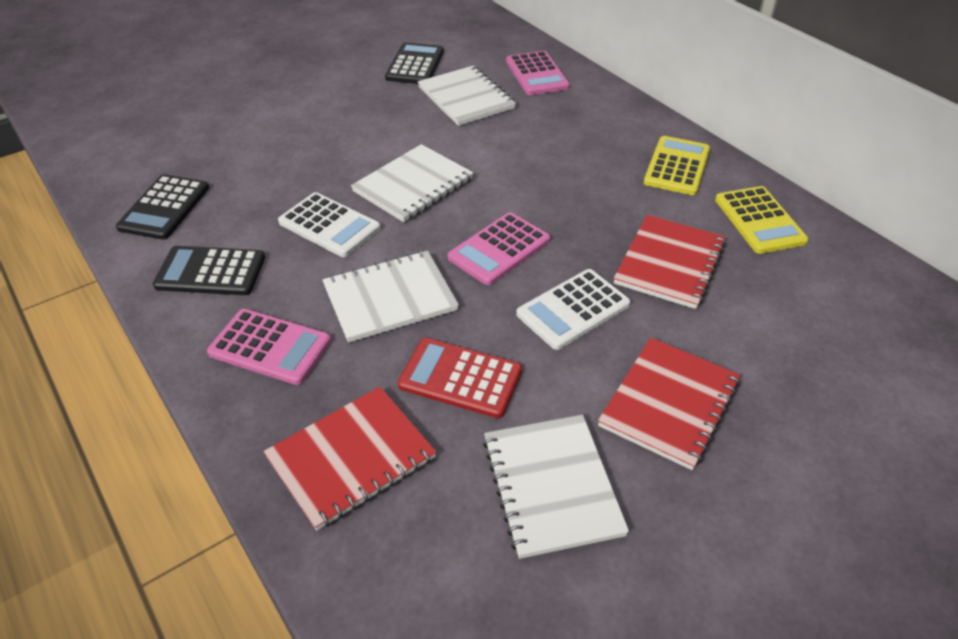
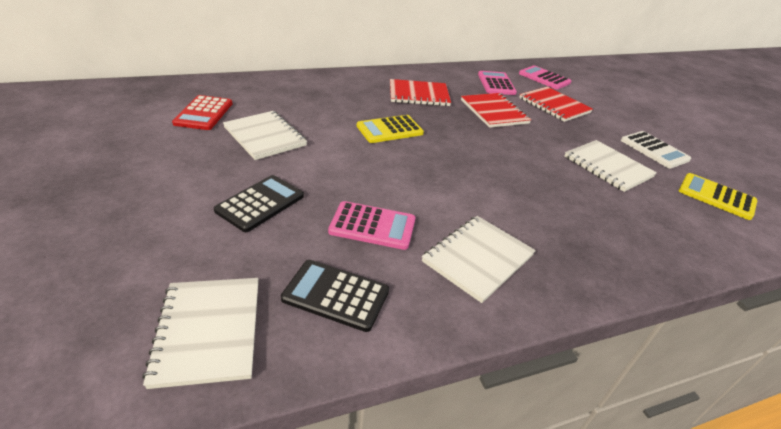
black calculator: [116,174,209,240] [153,246,265,295] [385,42,444,84] = 3 -> [214,175,304,232] [281,260,389,332] = 2
white calculator: [278,192,381,257] [516,269,630,350] = 2 -> [621,131,691,169] = 1

